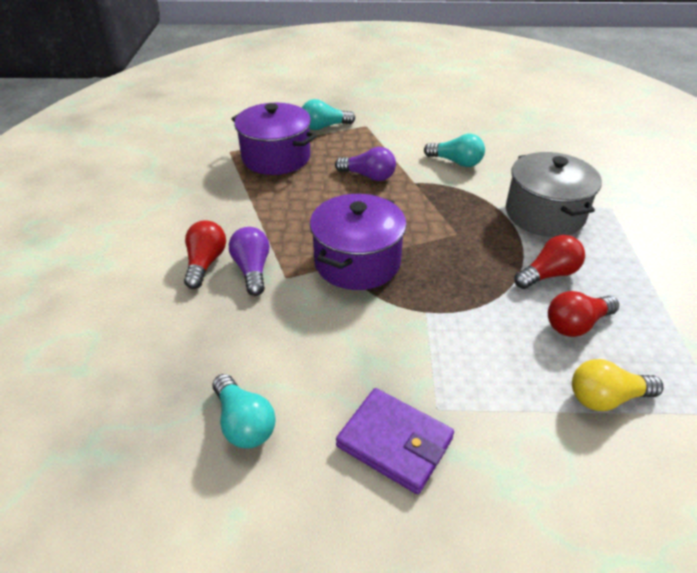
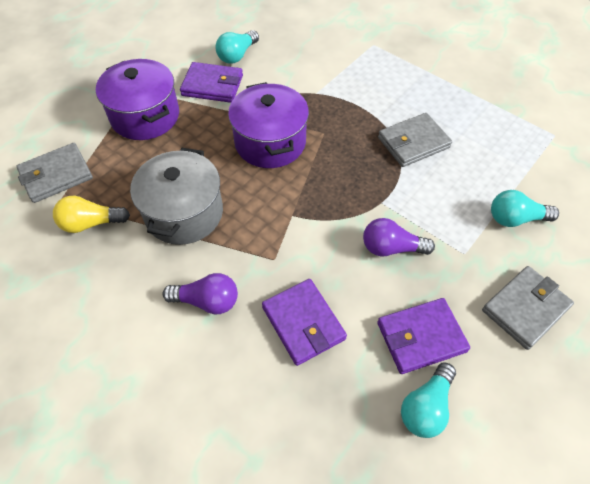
grey wallet: none = 0 -> [16,143,93,203] [378,113,452,167] [482,266,574,350] = 3
purple wallet: [336,388,454,494] = 1 -> [180,62,243,103] [262,279,347,366] [377,298,470,374] = 3
red light bulb: [184,221,226,289] [514,235,585,289] [548,291,619,337] = 3 -> none = 0

